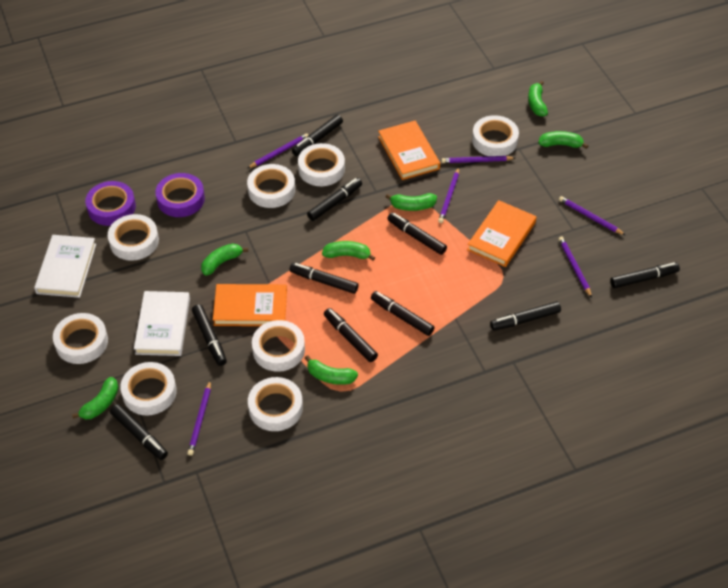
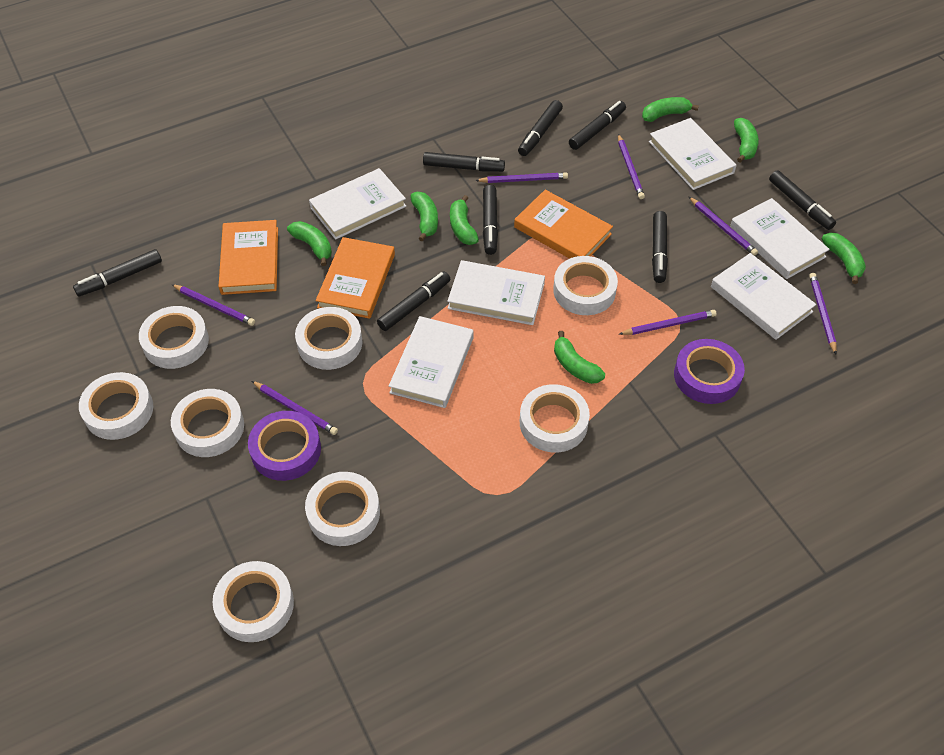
black marker: [110,404,168,460] [192,304,227,366] [290,263,359,294] [292,115,343,156] [307,178,362,221] [324,308,378,362] [371,291,435,336] [387,212,447,255] [490,301,561,330] [610,262,680,288] = 10 -> [73,249,162,297] [377,271,450,331] [423,152,505,172] [483,185,498,255] [518,100,563,156] [569,101,626,150] [652,211,668,283] [769,170,836,230] = 8
purple pencil: [187,380,211,456] [247,133,309,169] [438,168,459,223] [441,156,515,163] [558,236,592,298] [559,196,625,235] = 6 -> [171,284,255,326] [252,381,338,435] [475,172,568,183] [618,134,645,199] [620,310,717,335] [689,197,758,256] [809,273,837,354] = 7
white book: [34,235,96,298] [134,291,190,356] = 2 -> [309,168,406,240] [389,316,474,408] [447,260,545,325] [649,118,737,190] [711,253,816,340] [730,198,830,279] = 6

